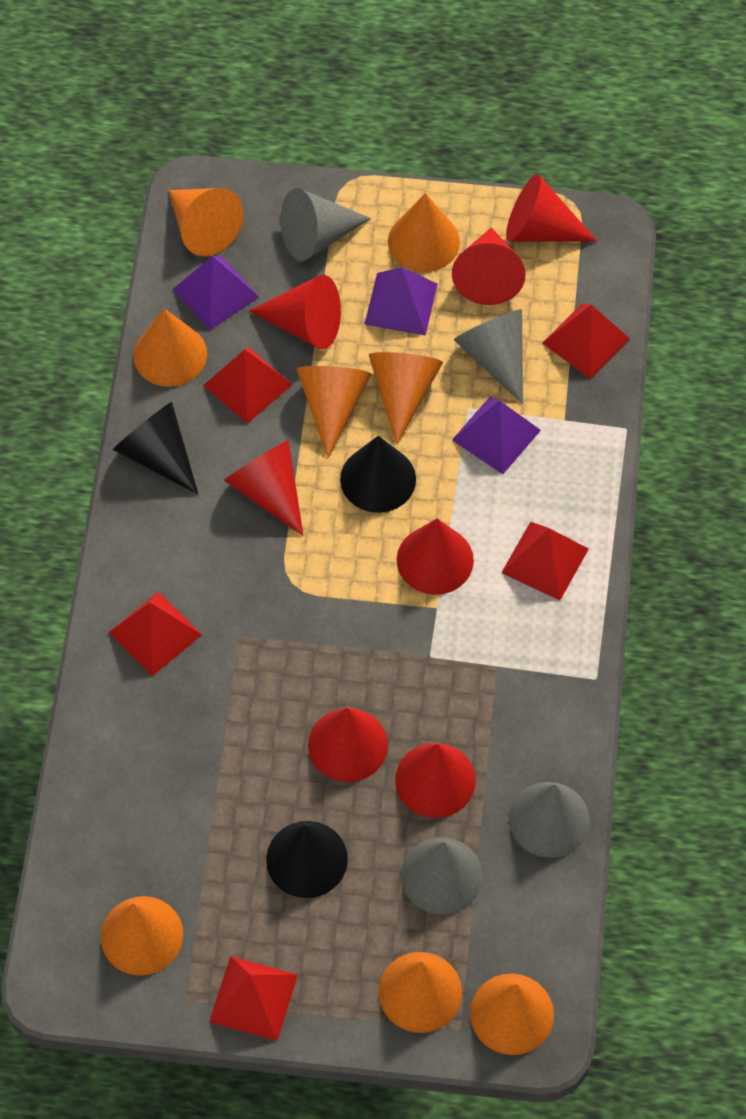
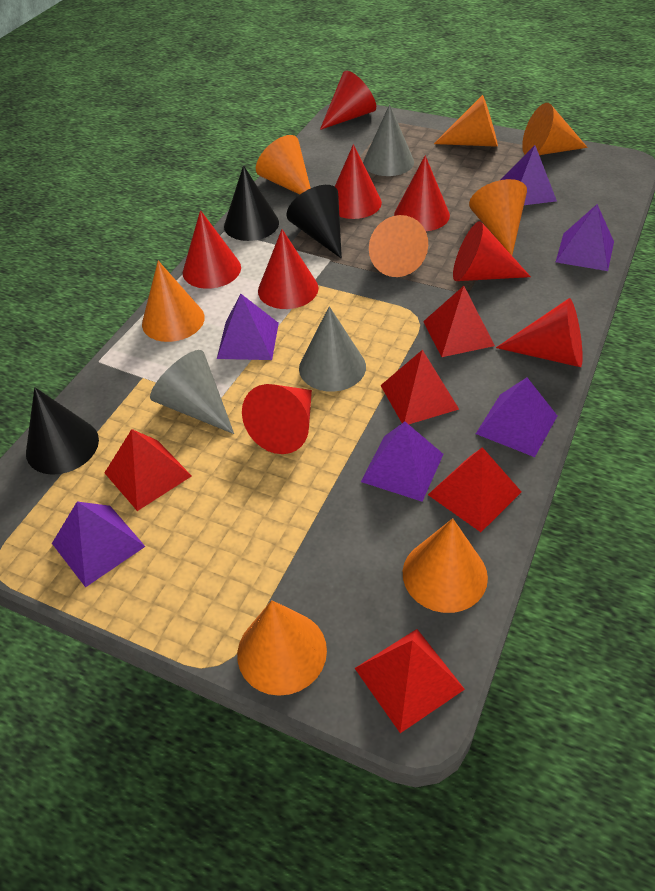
grey cone: [281,188,371,261] [401,837,483,915] [454,309,523,404] [509,782,590,858] = 4 -> [150,350,234,434] [299,306,366,392] [363,104,414,176] = 3
purple pyramid: [173,256,259,330] [364,267,438,336] [452,397,541,474] = 3 -> [52,502,146,587] [217,294,279,360] [361,422,443,502] [476,377,557,457] [500,145,557,205] [556,204,614,271] = 6
red cone: [224,440,304,536] [249,275,341,349] [308,708,388,782] [395,743,475,818] [397,518,474,595] [452,227,526,305] [506,174,597,242] = 7 -> [183,210,241,289] [242,384,312,454] [258,229,319,309] [320,71,376,130] [335,144,382,219] [394,155,450,231] [453,221,531,281] [496,298,583,367] = 8

